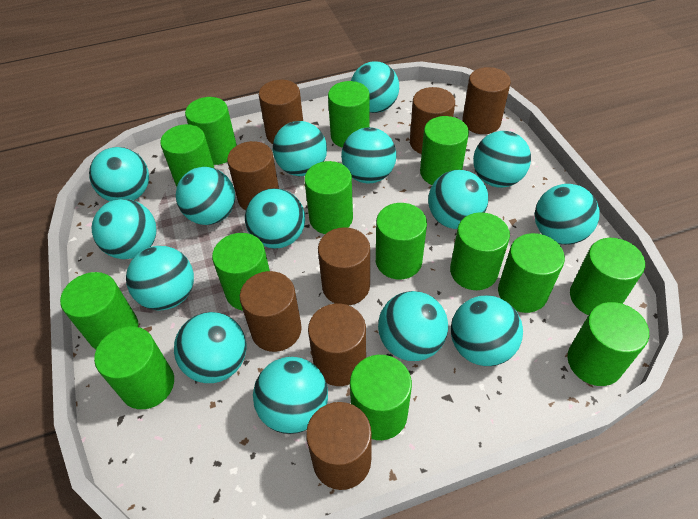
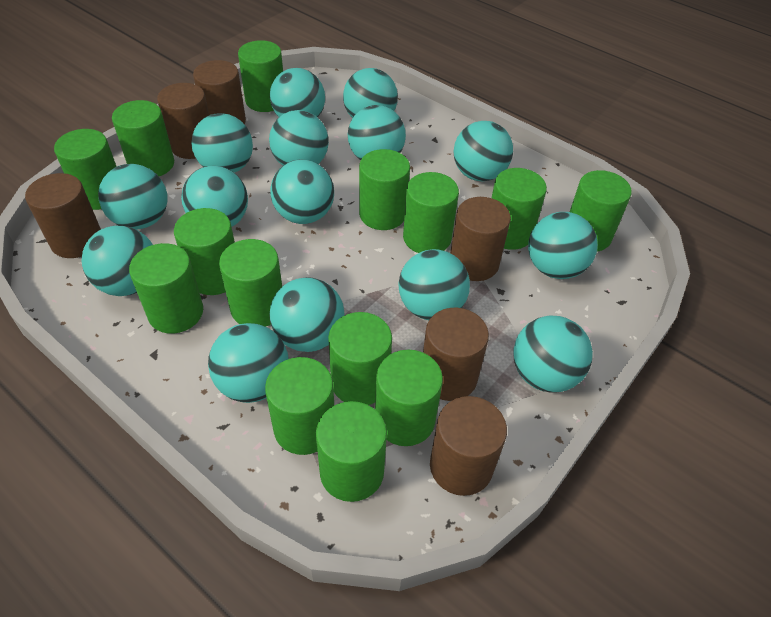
brown cylinder: [227,141,279,211] [240,271,302,352] [259,80,303,144] [306,402,372,490] [308,304,366,386] [318,227,370,305] [410,87,455,154] [462,67,511,134] = 8 -> [25,173,101,258] [157,83,209,159] [193,60,246,124] [423,308,489,401] [430,396,507,496] [450,197,511,281] = 6

